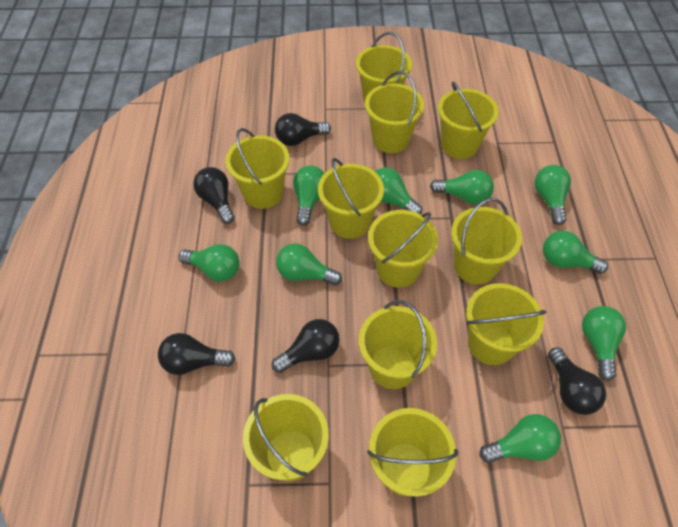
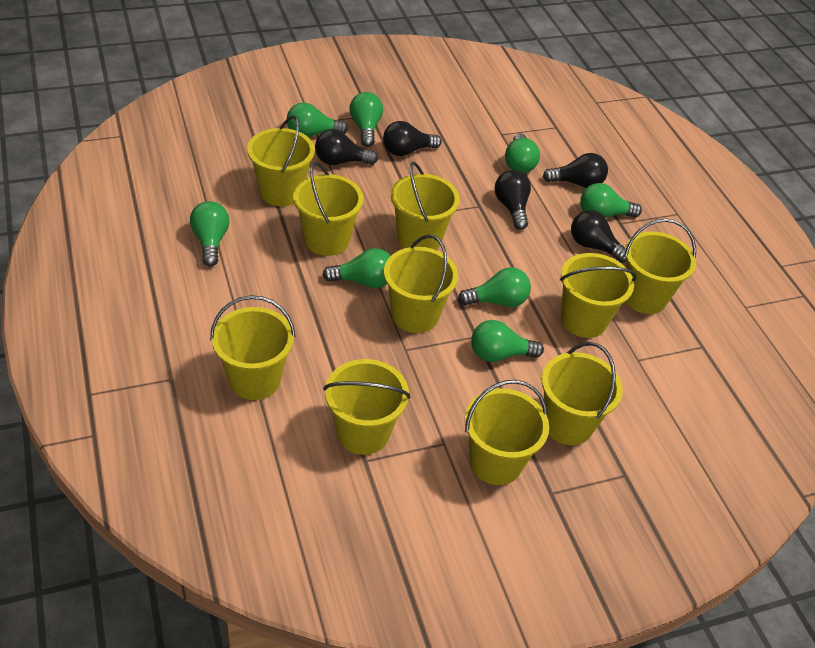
green light bulb: [179,244,240,282] [276,243,342,286] [293,166,325,226] [375,168,422,214] [430,170,494,205] [479,414,561,463] [535,165,571,225] [543,231,608,274] [582,306,626,381] = 9 -> [190,201,229,267] [287,102,348,137] [323,248,390,288] [350,92,383,147] [458,267,531,307] [471,320,544,362] [505,133,540,173] [580,183,642,218] = 8
yellow bucket: [225,128,290,209] [243,394,329,481] [318,158,384,239] [356,32,412,103] [359,300,437,389] [365,71,424,153] [367,408,458,497] [368,210,438,288] [438,82,499,159] [451,198,522,284] [466,283,546,365] = 11 -> [210,295,295,400] [247,116,315,206] [293,162,364,256] [323,359,411,455] [384,235,458,333] [391,162,460,250] [465,380,549,485] [541,342,623,445] [560,253,637,338] [624,218,696,314] = 10

